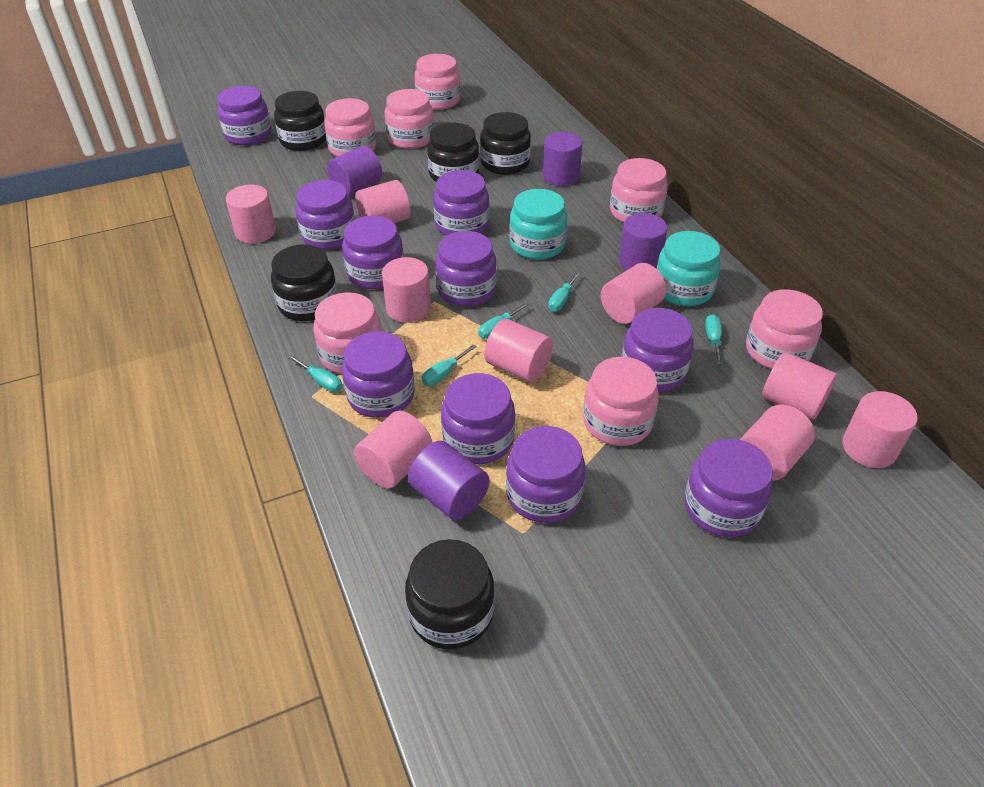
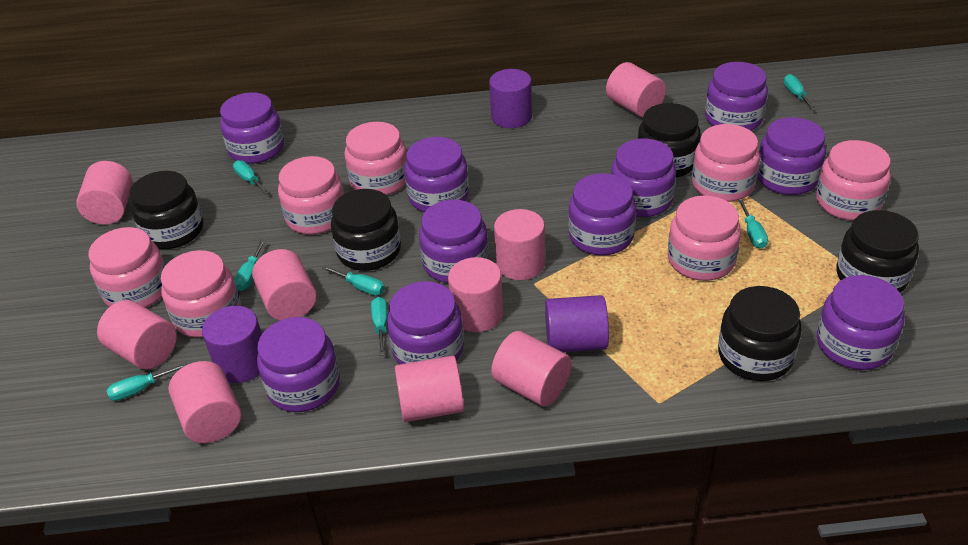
purple cylinder: [327,146,382,196] [408,441,489,520] [543,132,583,186] [619,213,667,271] = 4 -> [202,306,262,383] [489,69,532,128] [545,295,609,352] = 3
turquoise jar: [509,189,567,260] [657,231,721,306] = 2 -> none = 0
turquoise screwdriver: [288,355,342,392] [422,344,477,386] [478,302,529,339] [548,271,581,311] [705,314,722,365] = 5 -> [107,363,187,401] [233,160,270,194] [234,239,266,291] [322,266,385,296] [371,297,388,356] [738,200,768,249] [784,74,816,111] = 7

